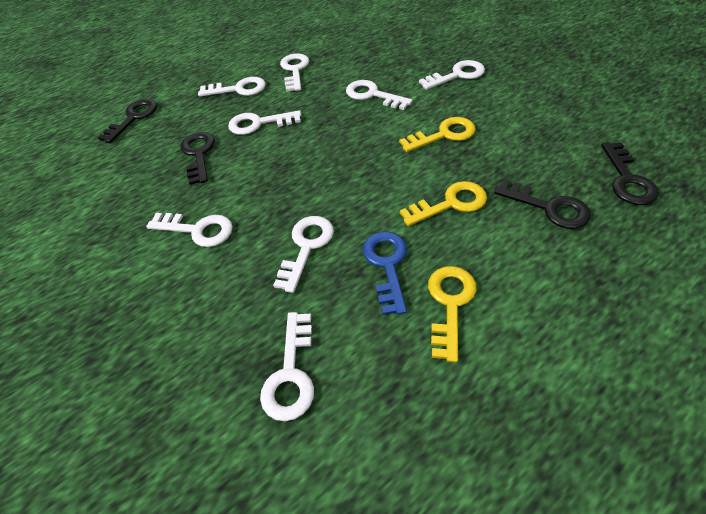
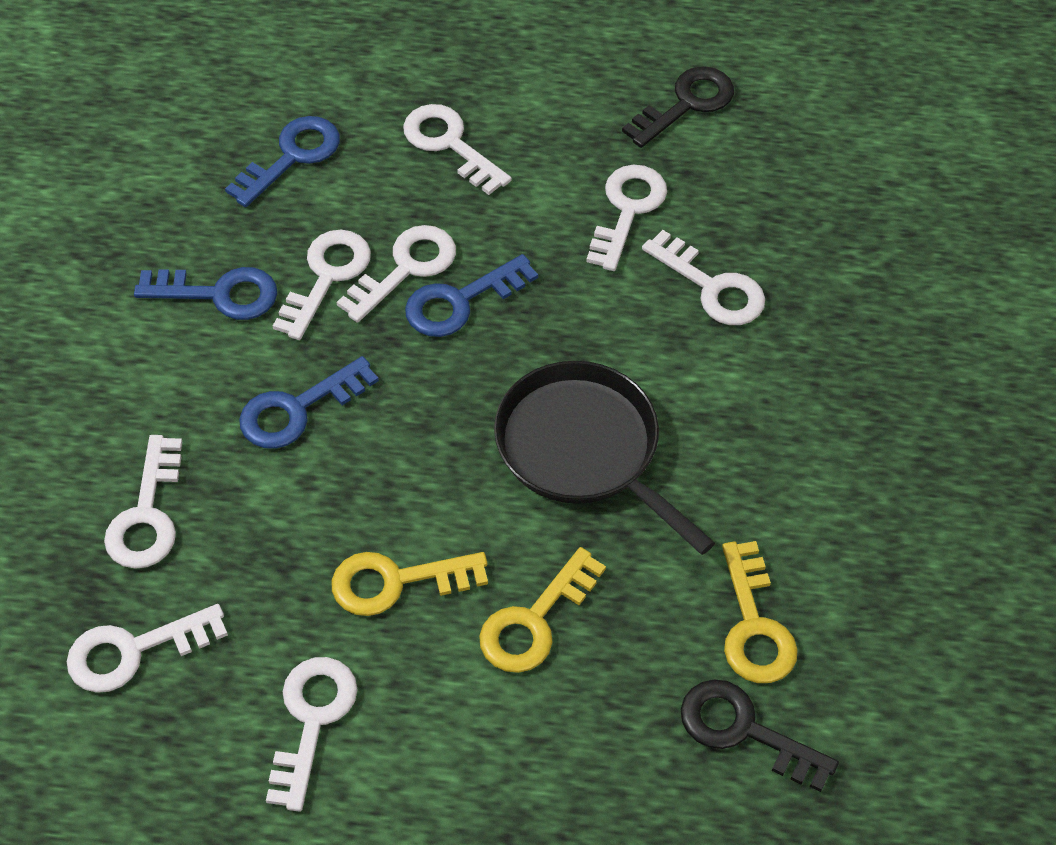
black key: [98,99,157,143] [180,132,215,185] [494,180,591,229] [601,142,659,205] = 4 -> [622,66,734,148] [681,679,839,792] = 2
black pan: none = 0 -> [494,361,715,555] = 1
blue key: [363,231,407,315] = 1 -> [134,267,277,320] [225,116,340,207] [239,356,379,449] [405,254,538,337] = 4

